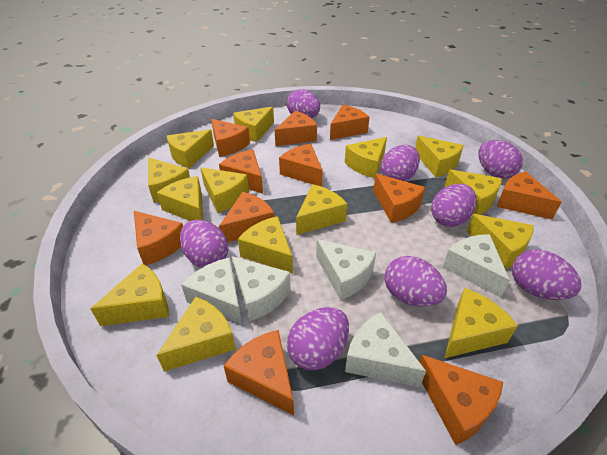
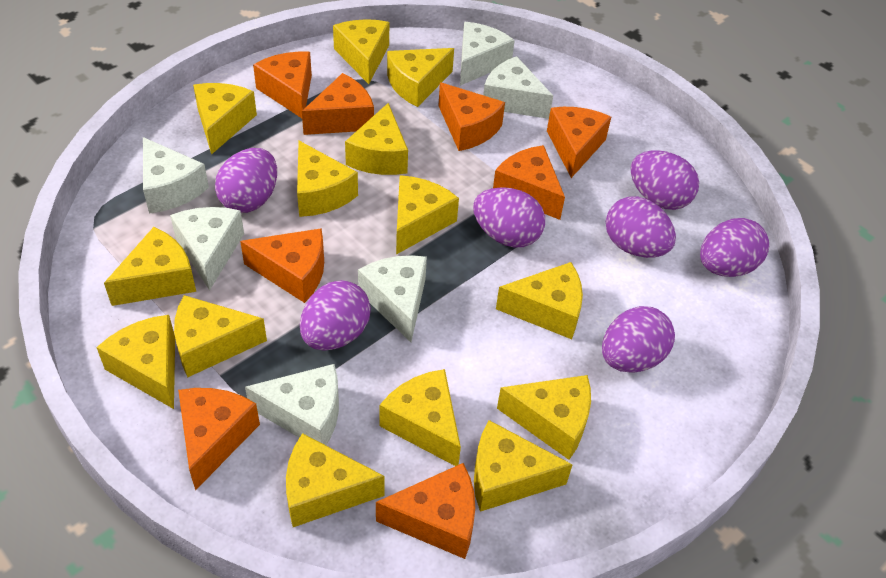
orange cheese: [134,211,183,265] [211,119,250,157] [219,149,263,194] [219,192,274,242] [224,330,294,415] [275,111,317,146] [279,144,322,187] [330,105,369,140] [373,174,425,223] [419,355,503,445] [497,171,562,219] = 11 -> [178,388,260,491] [240,228,324,303] [253,52,312,118] [302,73,374,135] [376,463,475,559] [438,82,505,151] [493,145,565,220] [547,107,611,178] = 8
purple egg: [180,220,229,268] [287,89,320,118] [287,307,349,370] [381,145,420,181] [385,256,447,307] [431,184,477,227] [478,140,523,179] [512,249,582,300] = 8 -> [215,148,277,213] [300,280,371,351] [473,187,545,248] [602,306,675,373] [606,196,676,258] [631,150,699,210] [700,218,769,277] = 7
white cheese: [181,258,242,324] [232,256,291,322] [316,239,376,300] [345,312,426,387] [443,234,510,298] = 5 -> [143,137,209,214] [170,207,244,291] [245,364,339,445] [358,255,427,342] [460,22,515,86] [483,56,553,119] = 6

